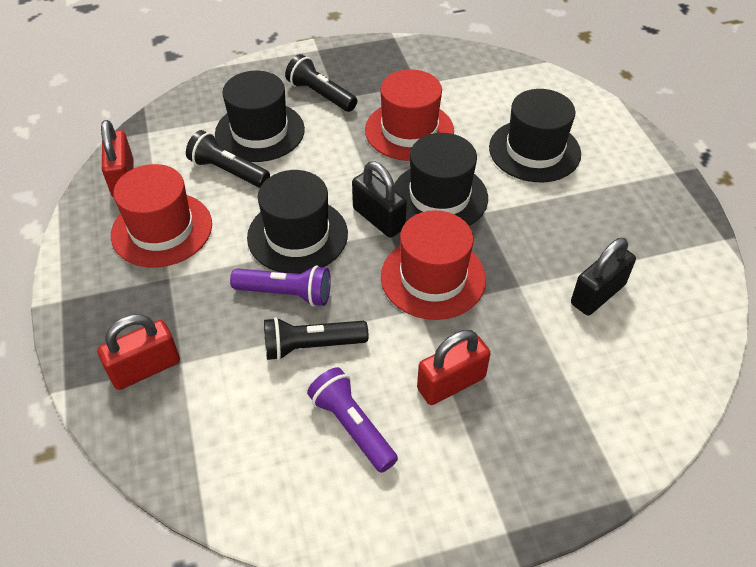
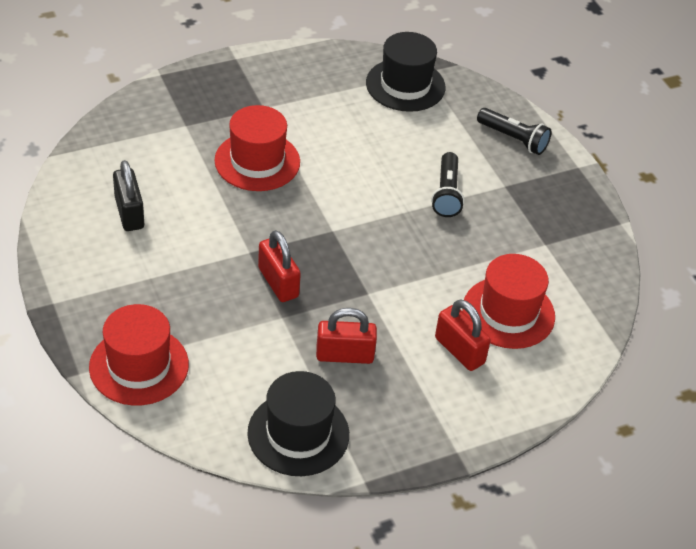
black flashlight: [186,130,270,188] [264,317,368,361] [285,54,357,112] = 3 -> [431,152,464,217] [477,108,552,155] = 2
black hat: [215,71,305,162] [247,170,348,274] [394,133,488,226] [489,89,581,182] = 4 -> [247,371,349,476] [366,32,446,112] = 2
black padlock: [352,161,407,238] [571,238,636,315] = 2 -> [113,160,144,231] = 1
purple flashlight: [230,265,331,307] [307,367,398,473] = 2 -> none = 0

